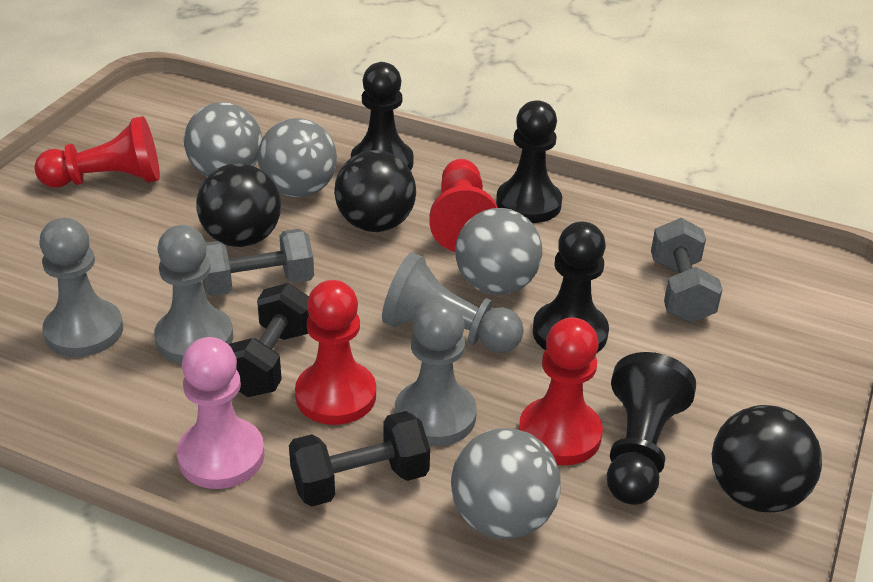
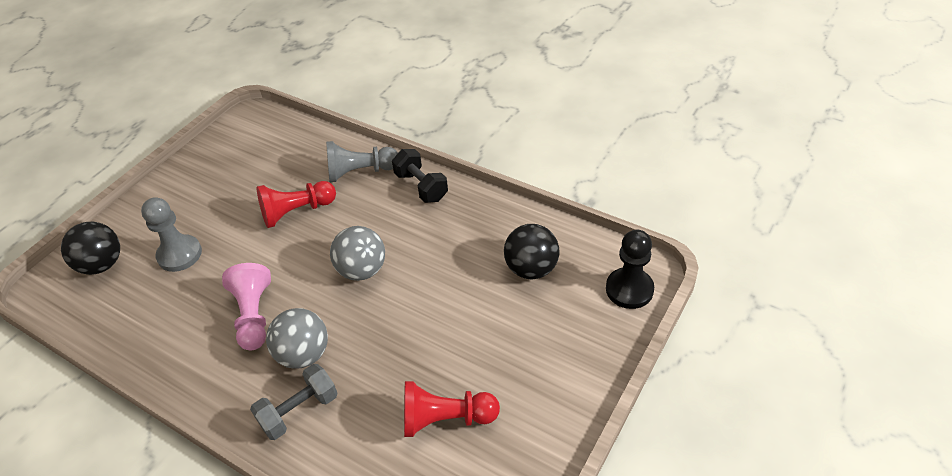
black ball: [196,163,281,247] [334,150,416,232] [712,405,822,512] = 3 -> [61,222,120,275] [504,224,560,279] = 2
black dumbbell: [229,283,309,397] [289,411,430,507] = 2 -> [392,149,448,203] = 1
black pawn: [351,62,414,170] [496,100,562,223] [533,222,609,353] [607,352,696,505] = 4 -> [606,230,654,309] = 1
grey ball: [184,102,262,176] [257,118,337,197] [451,428,561,539] [455,208,542,295] = 4 -> [266,308,328,369] [330,226,385,281] = 2
grey dumbbell: [203,229,314,296] [651,218,723,323] = 2 -> [250,364,337,440] = 1
grey pawn: [39,218,123,357] [154,225,233,364] [382,252,524,353] [395,300,477,446] = 4 -> [141,197,202,272] [326,141,398,182] = 2
red pawn: [34,116,160,188] [295,280,376,425] [429,159,498,252] [519,318,603,465] = 4 -> [257,181,336,228] [404,381,500,437] = 2

